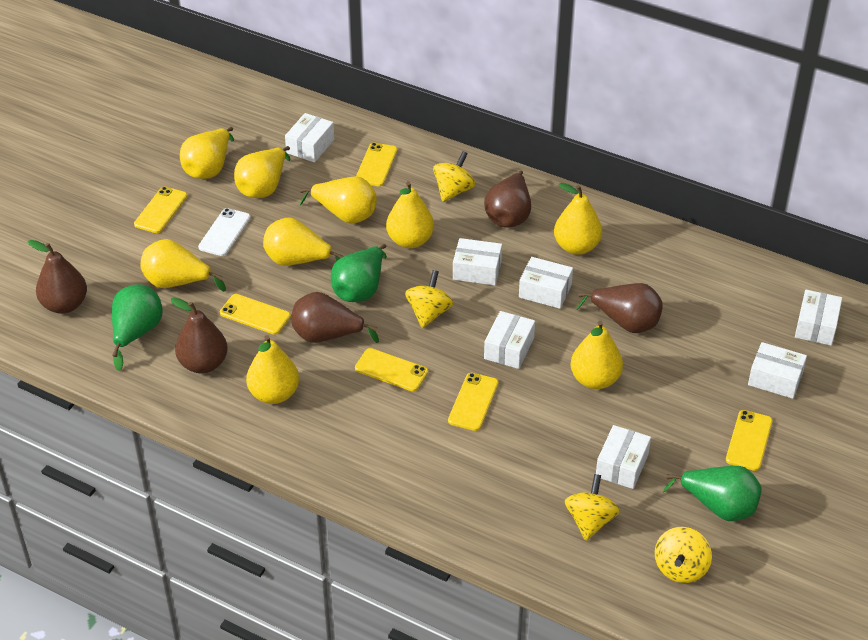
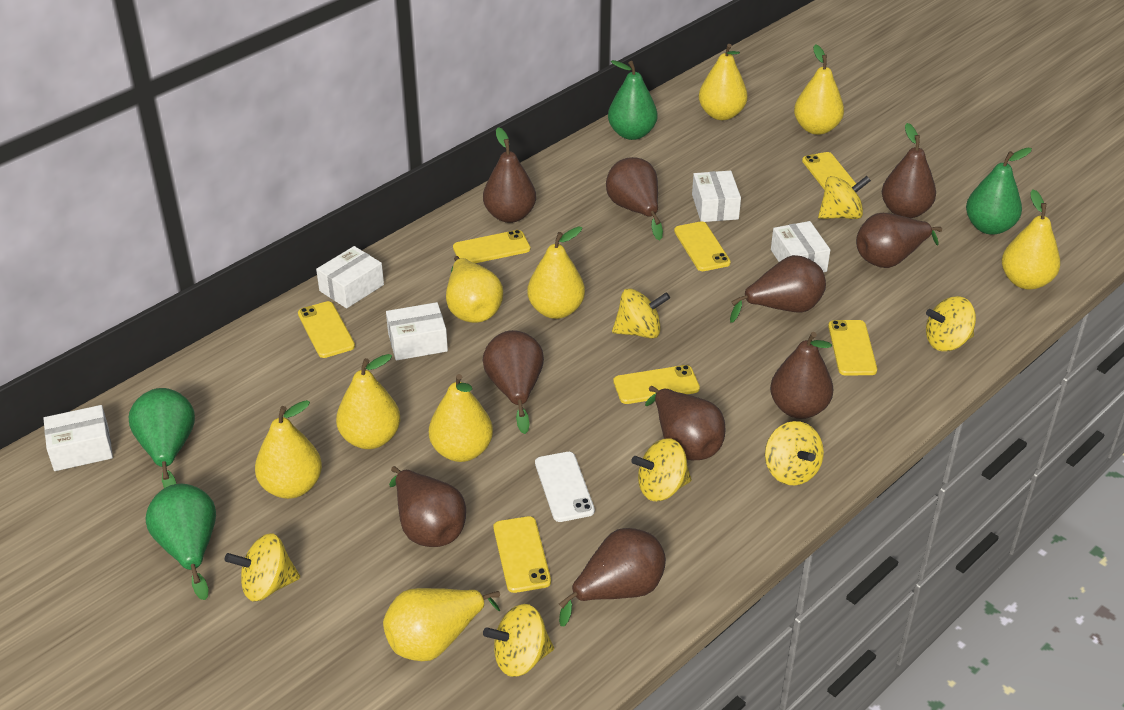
brown pear: [28,240,87,314] [171,298,228,373] [291,292,379,343] [484,170,531,228] [576,283,663,333] = 5 -> [389,466,466,547] [483,127,536,223] [483,330,544,434] [559,528,666,626] [606,157,663,240] [645,386,725,460] [730,255,826,323] [770,332,834,419] [856,213,942,268] [882,123,936,218] = 10
green pear: [112,284,163,371] [331,244,387,302] [663,466,761,521] = 3 -> [129,388,195,488] [145,484,216,600] [608,60,657,140] [966,148,1032,235] = 4
white box: [285,113,334,162] [453,238,502,285] [484,311,535,369] [519,257,573,309] [596,425,651,489] [748,342,807,399] [795,290,842,346] = 7 -> [43,405,113,471] [316,246,384,308] [386,302,448,361] [692,171,741,222] [771,221,830,272] = 5
yellow phone: [134,187,187,233] [220,294,291,335] [355,348,428,391] [356,143,397,186] [448,373,498,431] [726,410,773,471] = 6 -> [298,301,355,358] [453,230,530,263] [493,516,551,593] [613,365,700,404] [674,221,731,271] [802,152,856,190] [828,320,877,375] = 7
yellow spinning top: [405,270,453,328] [433,151,475,202] [565,474,620,541] [654,527,712,583] = 4 -> [224,533,300,602] [483,604,554,677] [612,288,670,339] [632,438,692,501] [765,421,824,485] [818,176,871,219] [926,296,976,351] = 7

